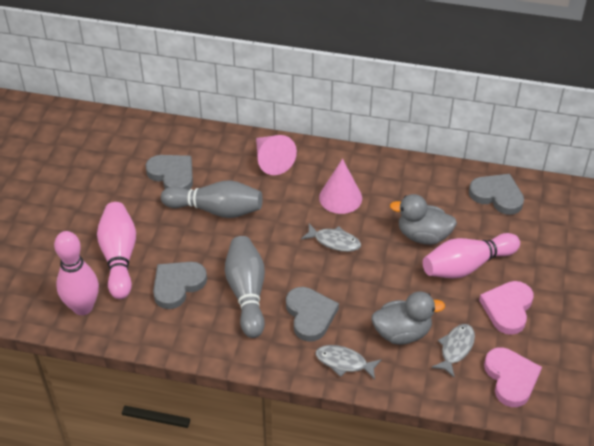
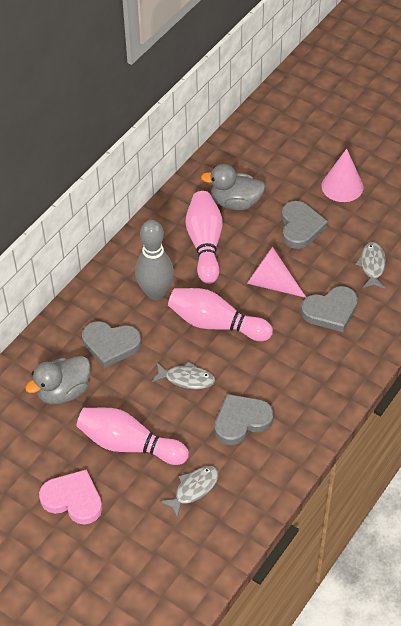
grey bowling pin: [161,180,262,218] [225,236,265,338] = 2 -> [135,220,174,300] = 1
pink heart: [479,281,533,335] [484,347,542,407] = 2 -> [39,469,102,525] = 1

